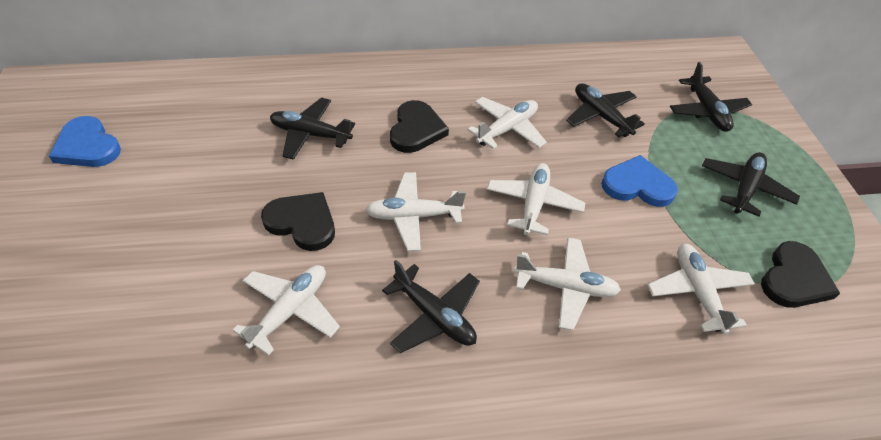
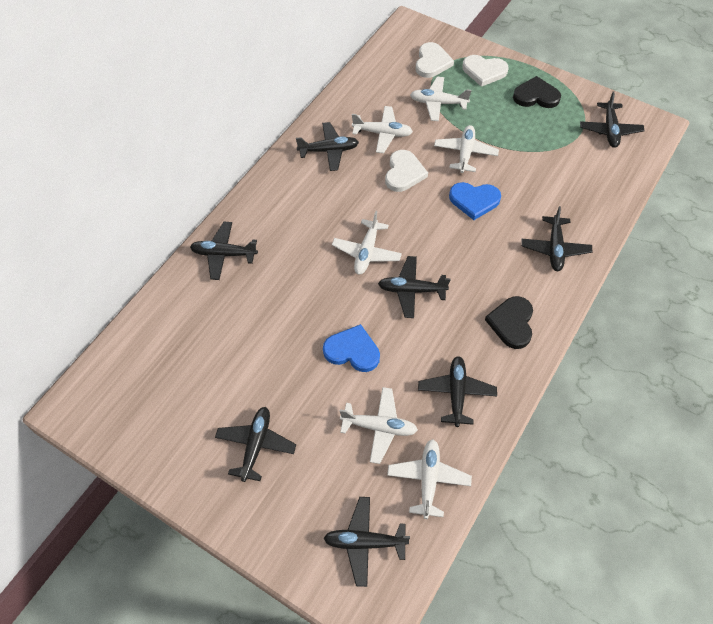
black heart: [261,192,335,251] [390,100,449,153] [761,241,840,308] = 3 -> [485,296,533,349] [513,76,561,108] = 2
black plane: [270,98,355,160] [382,260,480,353] [566,83,645,137] [670,62,752,132] [702,152,800,217] = 5 -> [190,222,258,280] [215,407,296,482] [296,122,359,171] [323,497,410,587] [378,256,450,318] [418,356,497,427] [521,206,593,271] [580,92,645,148] = 8
white heart: none = 0 -> [385,150,428,192] [415,42,454,78] [462,55,509,87] = 3

